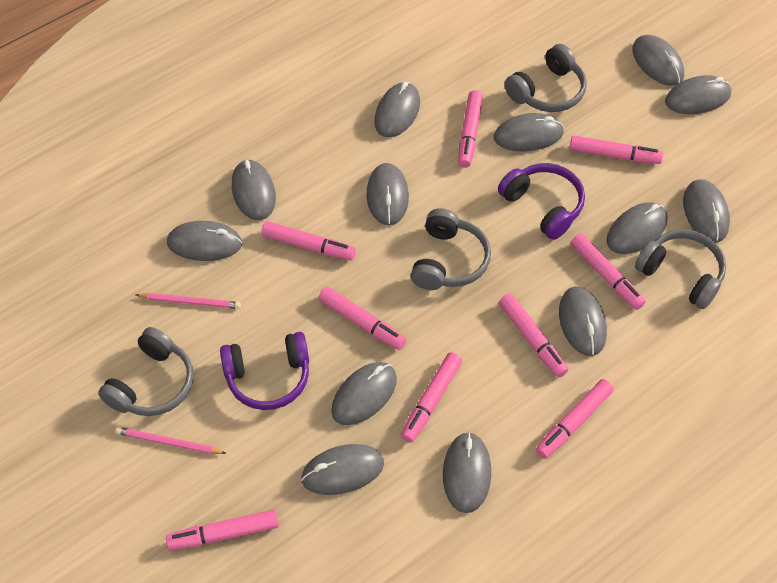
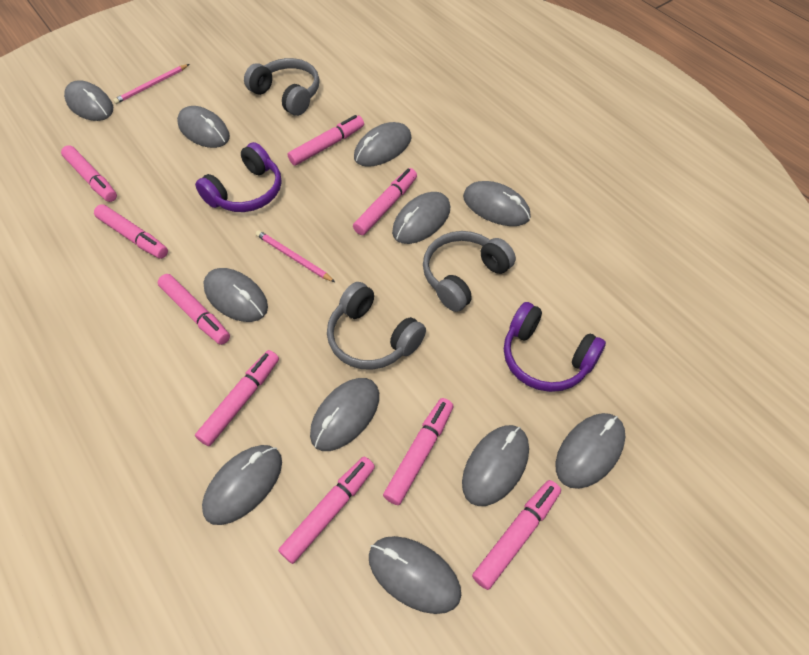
grey headphones: [98,327,194,416] [411,208,491,290] [505,44,587,112] [635,230,726,309] = 4 -> [244,58,319,116] [327,282,426,370] [423,231,516,312] = 3
grey mouse: [167,221,242,261] [232,159,276,220] [301,444,384,495] [331,362,397,425] [367,163,409,226] [375,82,420,138] [443,432,491,513] [494,113,564,151] [559,287,607,356] [606,202,668,254] [632,35,684,86] [665,75,731,114] [683,179,730,243] = 13 -> [64,80,113,121] [177,106,230,148] [202,445,282,525] [203,268,268,322] [310,378,379,451] [354,122,412,167] [369,536,461,614] [392,192,450,244] [462,425,529,506] [463,181,531,226] [556,413,625,489] = 11

